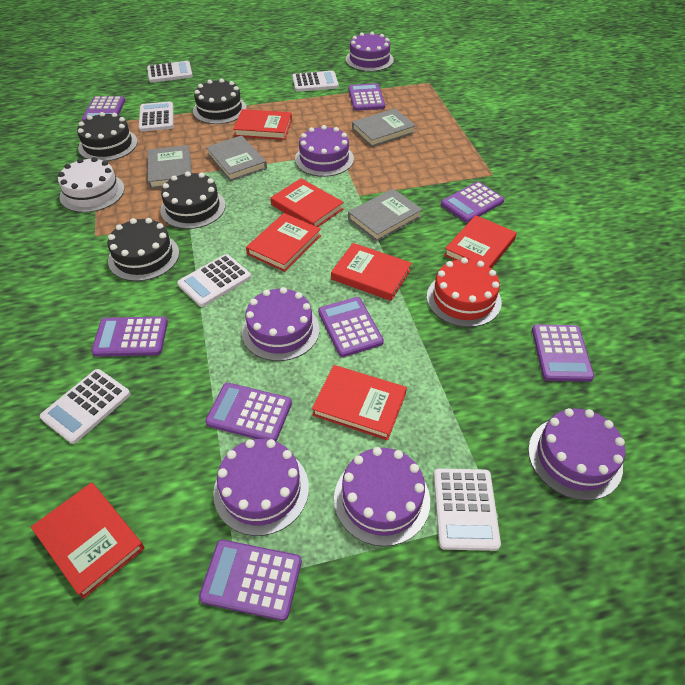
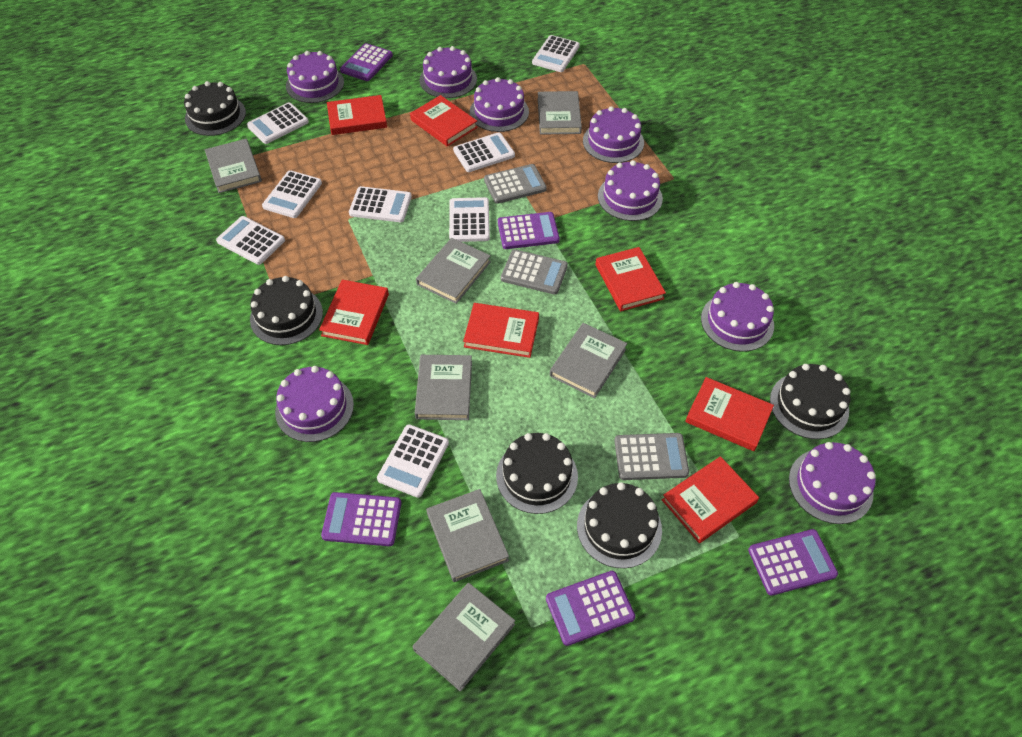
black cake: [77,112,138,161] [108,218,179,281] [160,171,226,229] [193,79,247,124] = 4 -> [184,81,246,136] [250,276,323,345] [496,433,578,514] [577,482,662,568] [770,364,851,439] = 5
grey book: [148,145,192,189] [206,135,267,181] [348,189,423,241] [352,108,416,147] = 4 -> [205,139,262,193] [412,583,515,691] [415,355,472,420] [416,238,491,304] [426,489,509,582] [538,91,582,135] [550,323,628,398] = 7
grey calculator: none = 0 -> [484,164,547,204] [501,249,568,294] [614,433,689,480] = 3
purple cake: [213,439,309,536] [242,287,319,361] [295,125,354,177] [334,447,430,546] [346,32,394,72] [528,408,625,501] = 6 -> [275,366,354,442] [286,51,344,103] [419,46,477,98] [470,77,529,132] [583,106,644,163] [598,160,663,221] [701,282,774,352] [789,442,876,524] = 8
purple calculator: [82,96,125,121] [91,316,168,357] [199,540,302,621] [205,383,292,441] [318,297,384,357] [348,83,385,111] [441,182,504,223] [532,324,594,382] = 8 -> [321,492,401,546] [340,43,393,81] [498,212,560,249] [546,571,635,646] [748,529,838,596] = 5
red cake: [427,257,502,327] = 1 -> none = 0
white cake: [58,157,125,213] = 1 -> none = 0
white calculator: [40,369,130,444] [139,101,173,132] [147,61,193,83] [177,254,251,307] [292,71,339,92] [434,468,501,551] = 6 -> [216,216,285,265] [247,103,309,144] [262,170,322,218] [349,186,412,222] [377,424,449,498] [449,197,490,242] [453,132,515,172] [532,35,580,72] = 8

